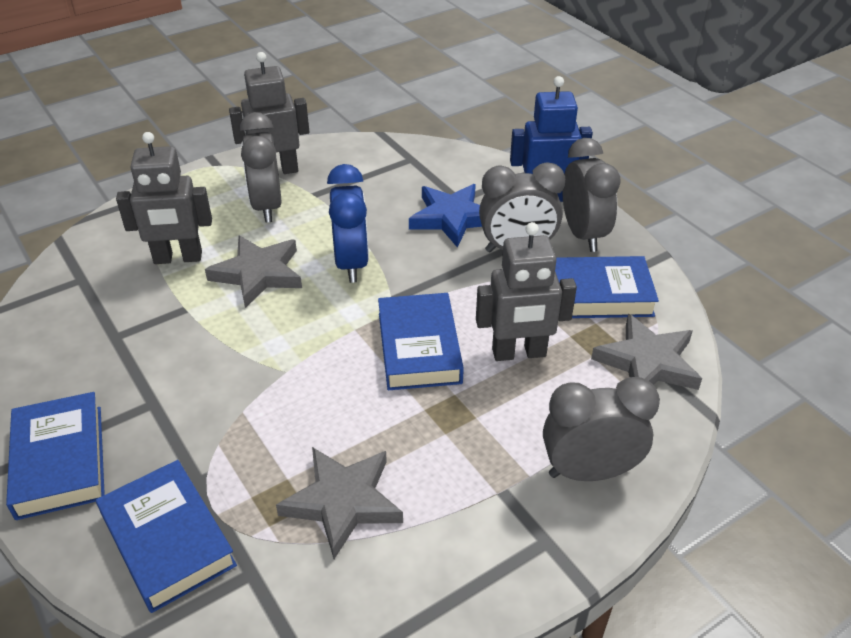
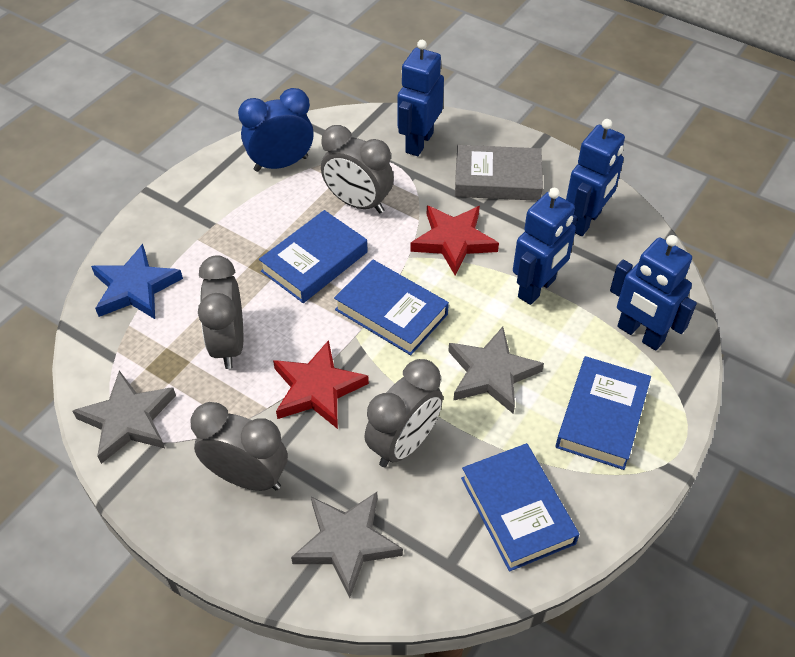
blue robot: [510,76,593,202] = 1 -> [397,40,444,156] [513,188,577,305] [566,119,625,236] [610,235,697,351] = 4
grey book: none = 0 -> [455,145,543,201] = 1
grey robot: [116,132,212,264] [229,52,309,174] [476,222,577,361] = 3 -> none = 0
red star: none = 0 -> [273,340,369,429] [410,206,499,275] = 2

